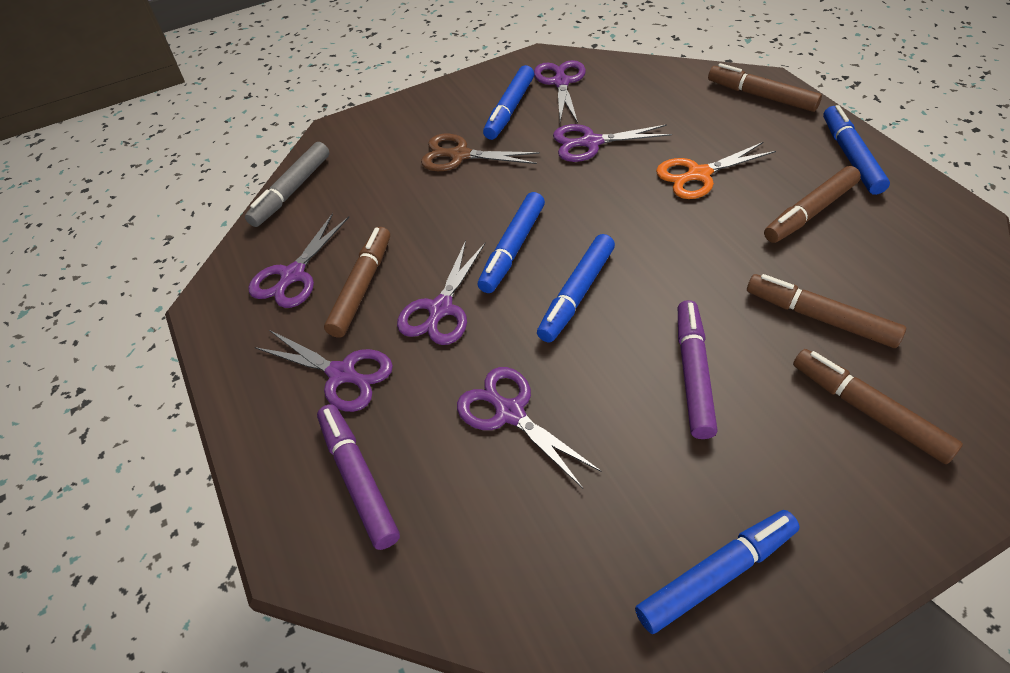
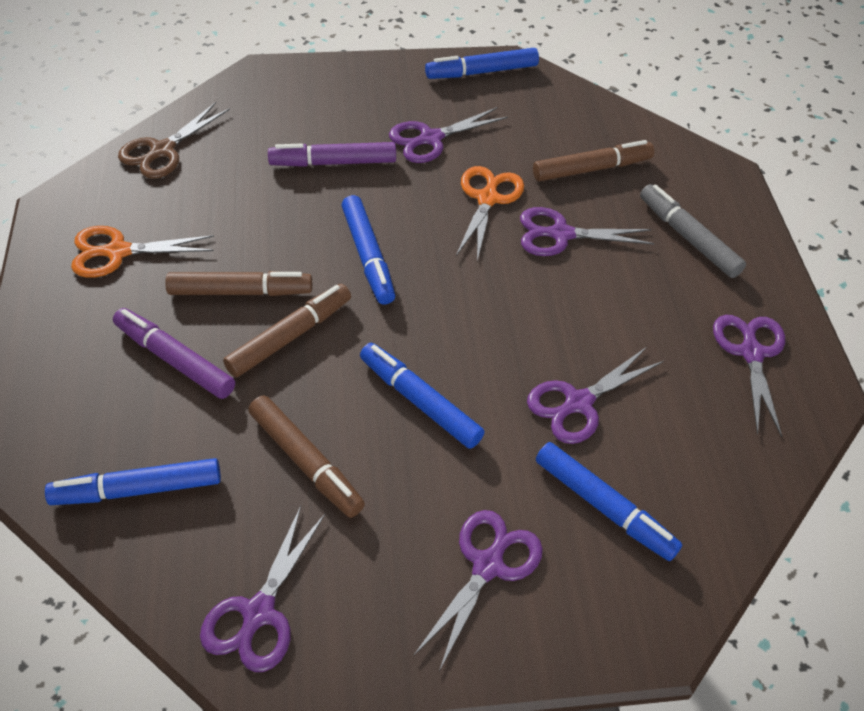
brown marker: [324,227,390,338] [708,63,822,112] [747,274,906,348] [764,166,861,243] [793,349,963,464] = 5 -> [165,271,312,296] [223,284,351,378] [248,395,365,518] [533,140,654,181] = 4
orange scissors: [656,142,776,199] = 1 -> [71,226,214,278] [456,166,524,261] = 2

